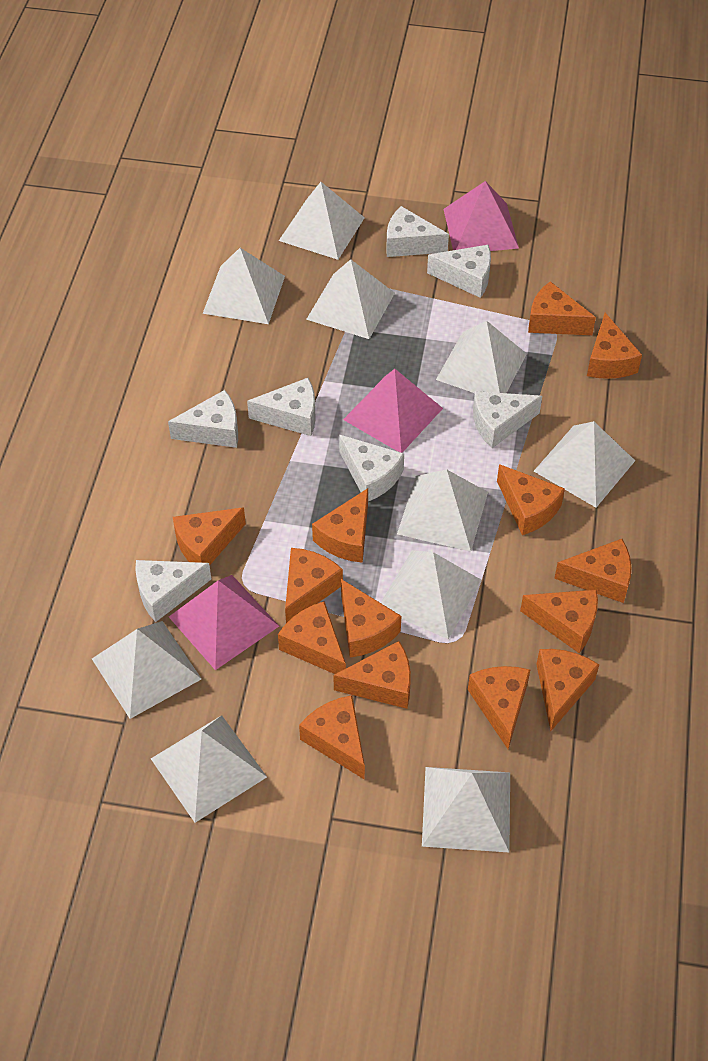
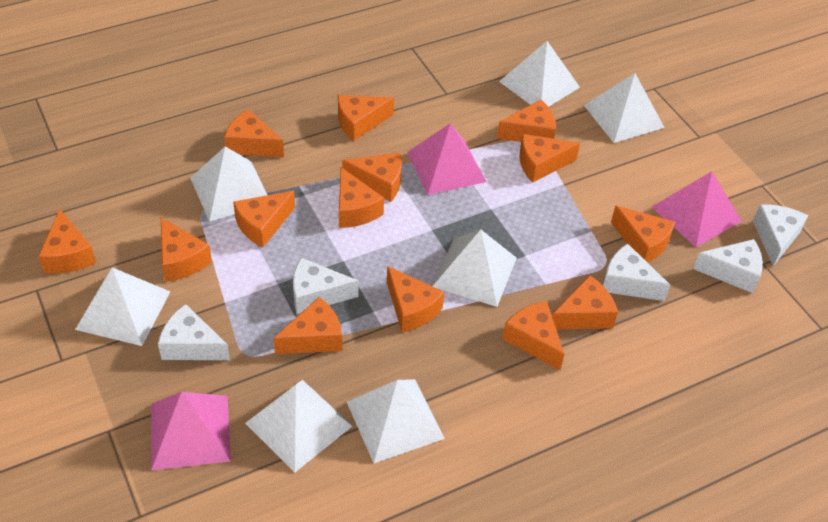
white cheese: [135,560,211,622] [168,390,238,448] [247,378,316,436] [339,435,404,501] [386,206,449,257] [427,245,491,298] [473,391,542,448] = 7 -> [158,304,230,360] [293,258,359,314] [603,244,670,301] [693,239,763,293] [753,205,808,266] = 5
white pyramid: [92,621,201,719] [151,715,267,823] [203,248,285,324] [279,182,365,260] [306,259,395,339] [381,550,481,639] [397,469,488,552] [422,767,510,852] [436,321,527,393] [534,421,635,507] = 10 -> [75,267,170,346] [190,147,267,222] [245,380,352,472] [347,379,445,463] [432,229,517,307] [499,41,580,107] [584,73,665,143] = 7

